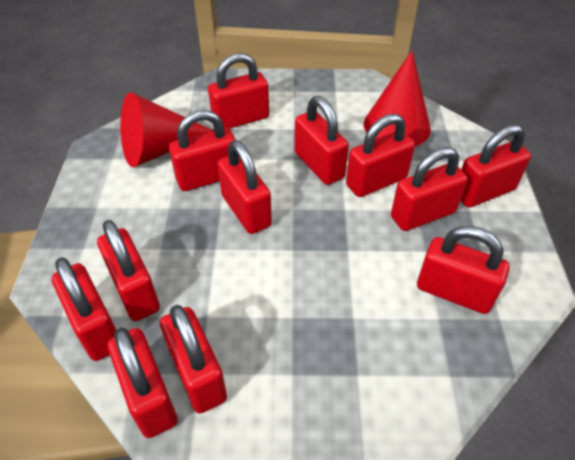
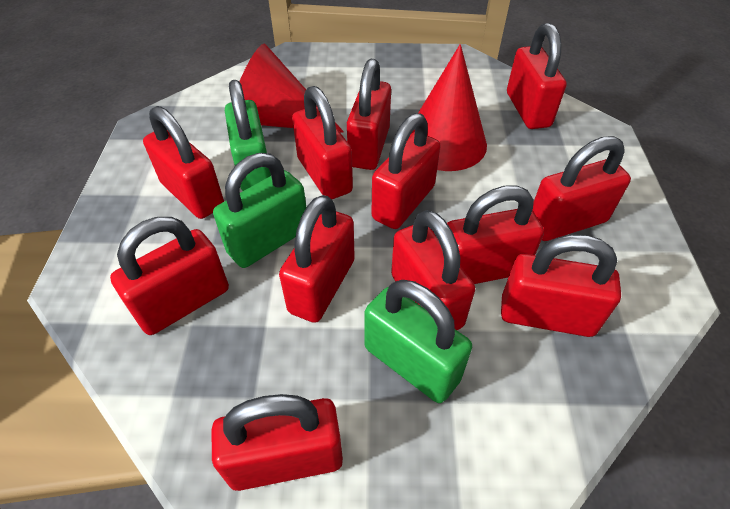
green padlock: none = 0 -> [213,153,306,268] [225,80,271,191] [364,280,472,403] = 3

